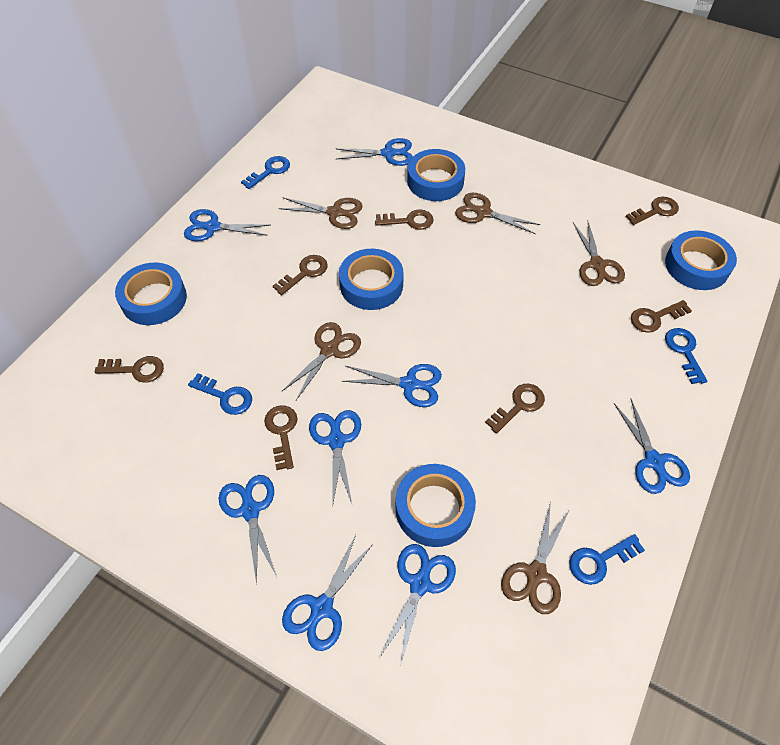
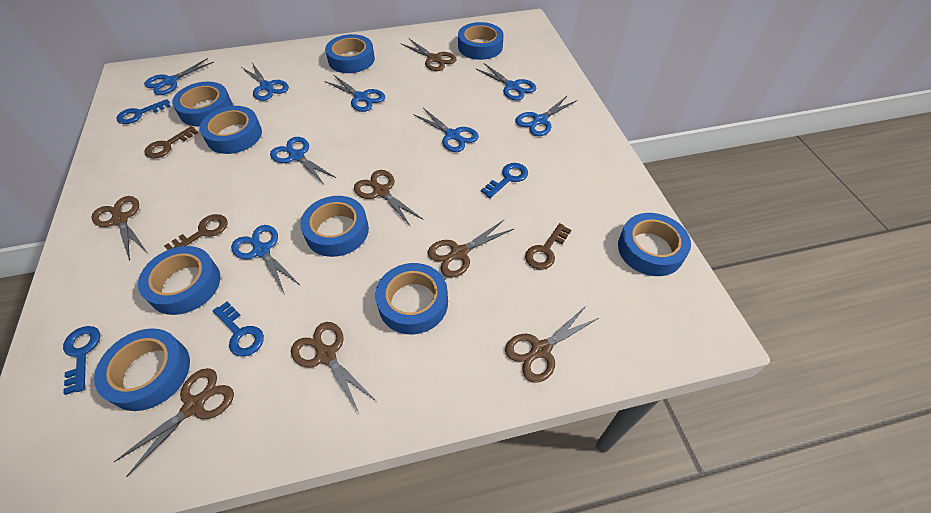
blue tape: [115,262,187,325] [339,249,404,310] [396,464,476,547] [407,149,465,201] [665,230,737,290] = 5 -> [94,328,190,411] [138,246,220,315] [172,82,233,127] [200,106,262,154] [300,196,369,257] [325,34,375,73] [375,263,448,335] [458,22,504,60] [618,213,691,276] = 9
brown key: [94,356,164,383] [264,405,297,470] [273,255,328,295] [375,209,433,230] [485,384,545,434] [626,196,679,225] [631,300,692,333] = 7 -> [144,126,198,159] [164,214,228,250] [525,223,571,270] = 3
brown scissors: [278,197,363,229] [282,322,361,400] [455,193,540,234] [501,502,570,614] [573,222,625,286] = 5 -> [92,196,147,260] [114,368,234,477] [291,322,376,413] [354,170,423,227] [400,39,457,71] [428,220,514,278] [505,306,599,383] = 7

